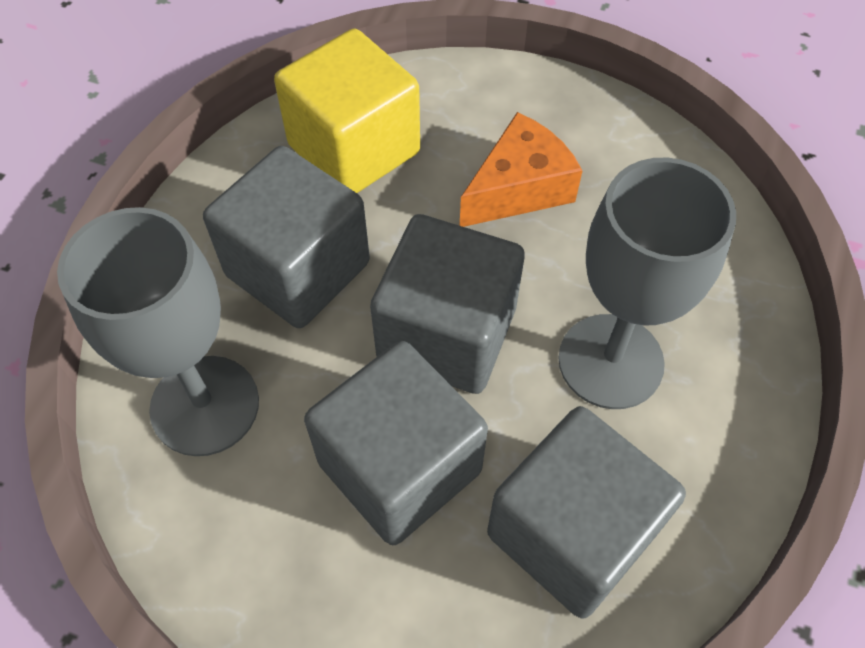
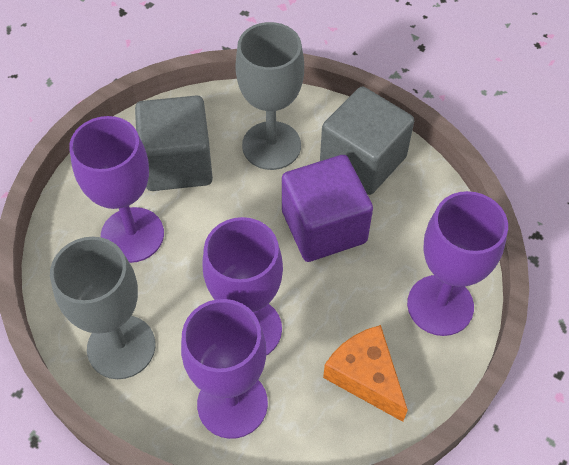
grey cube: [203,146,370,328] [304,341,488,545] [370,214,525,394] [487,406,686,618] = 4 -> [135,95,213,191] [320,87,414,195] = 2
purple cube: none = 0 -> [282,155,373,262] = 1
purple goblet: none = 0 -> [69,116,164,263] [181,299,268,439] [202,217,283,356] [407,191,508,336] = 4
yellow cube: [274,28,420,193] = 1 -> none = 0

